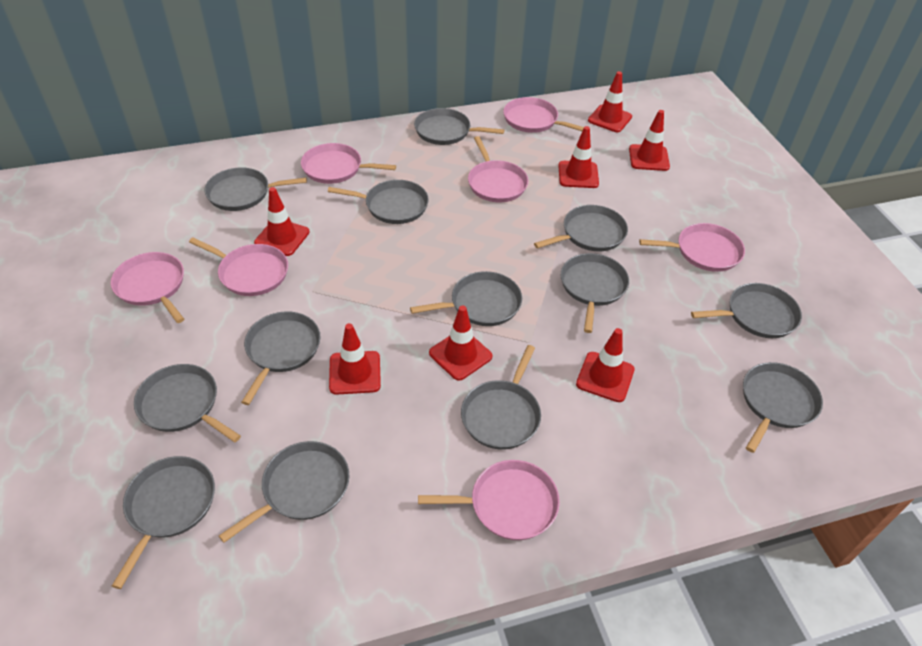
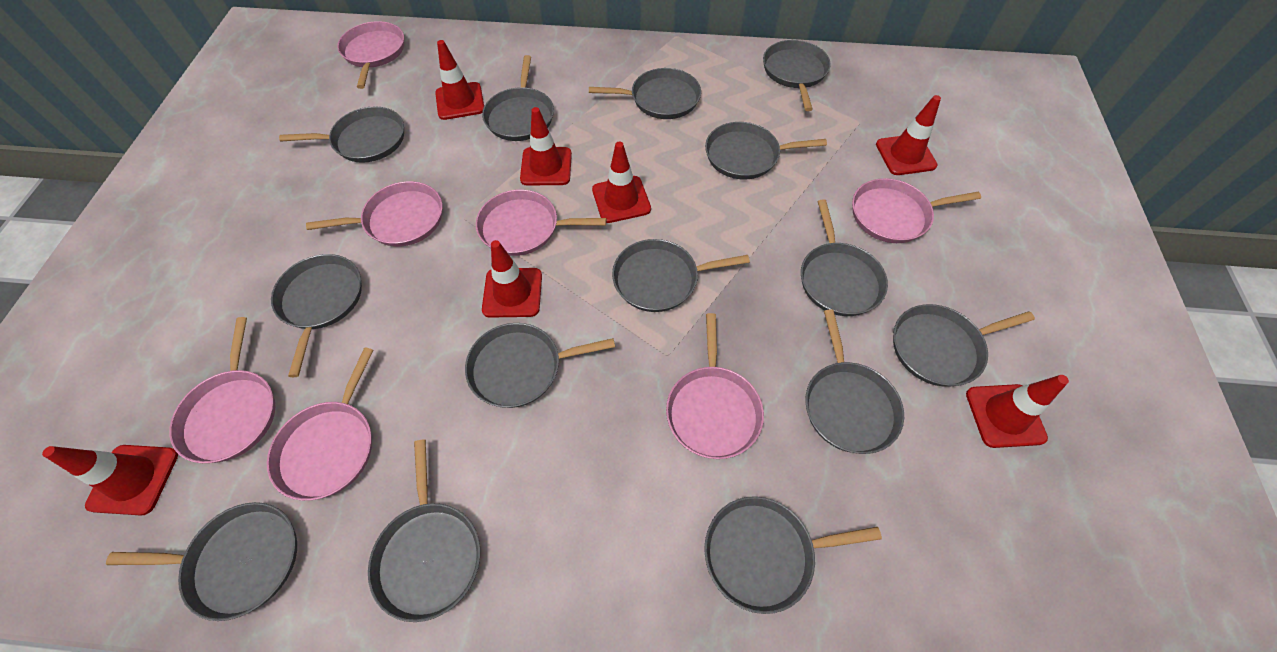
grey pan: [112,456,215,589] [134,364,241,442] [205,167,307,211] [219,441,349,543] [241,312,321,405] [328,180,429,224] [410,271,522,326] [414,108,504,145] [461,345,541,450] [534,205,628,251] [561,253,629,333] [691,283,802,338] [743,362,823,453] = 13 -> [106,502,297,621] [271,254,362,377] [279,106,404,163] [368,439,480,622] [465,323,615,408] [482,55,554,141] [589,68,701,119] [612,239,750,312] [704,496,882,614] [705,122,827,180] [763,40,831,111] [801,200,888,316] [805,309,904,454] [893,304,1035,387] = 14

